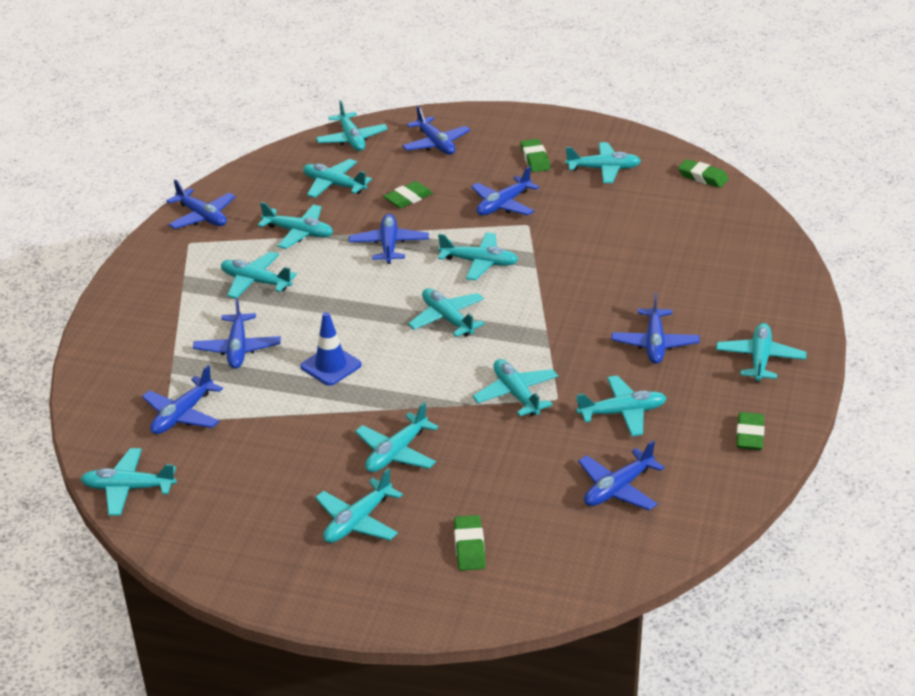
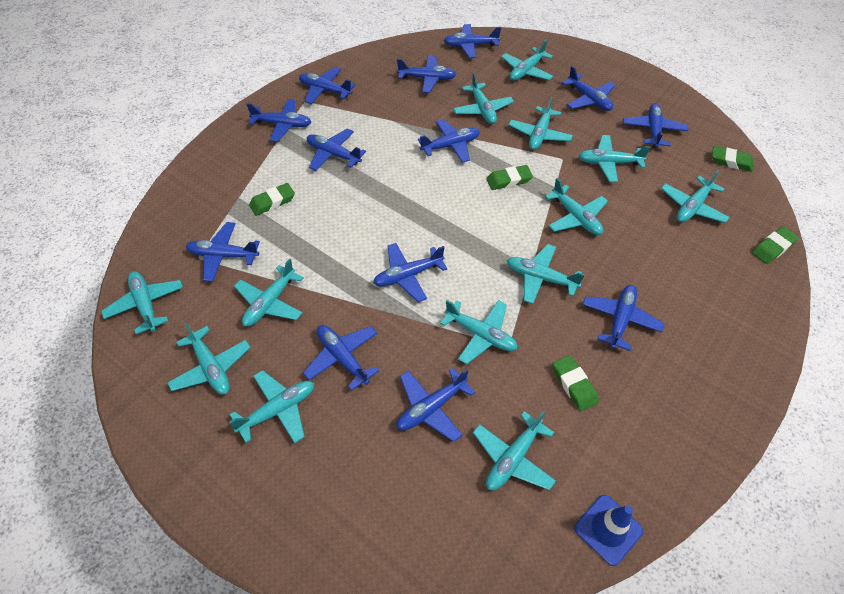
blue plane: [142,365,223,434] [166,179,236,229] [193,298,281,369] [349,214,429,264] [402,106,470,155] [471,166,539,216] [578,440,665,510] [612,293,700,364] = 8 -> [186,222,260,282] [246,99,311,142] [299,67,355,104] [303,325,379,391] [307,128,366,171] [373,243,447,302] [397,55,456,93] [397,368,475,442] [418,119,480,163] [444,24,501,58] [562,66,616,111] [582,285,664,351] [623,103,688,148] = 13

